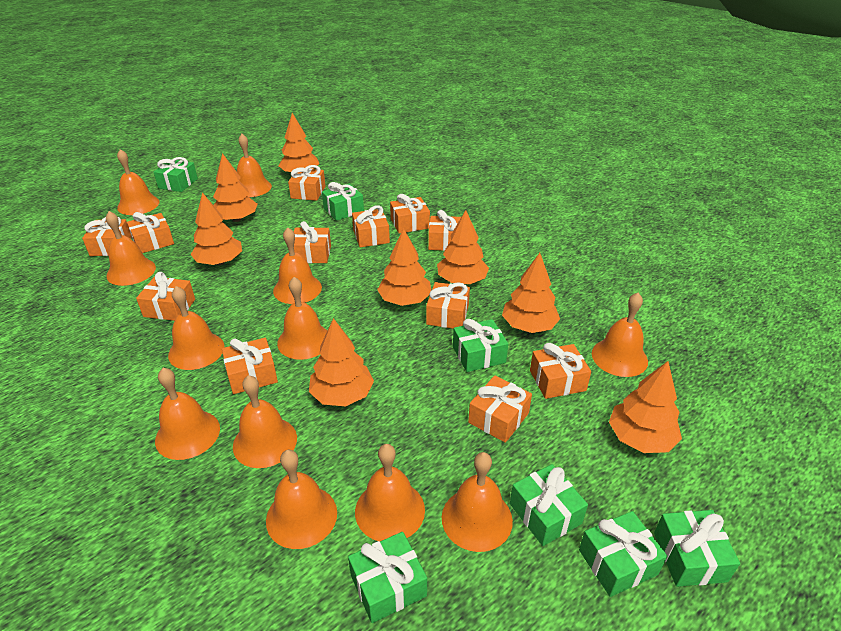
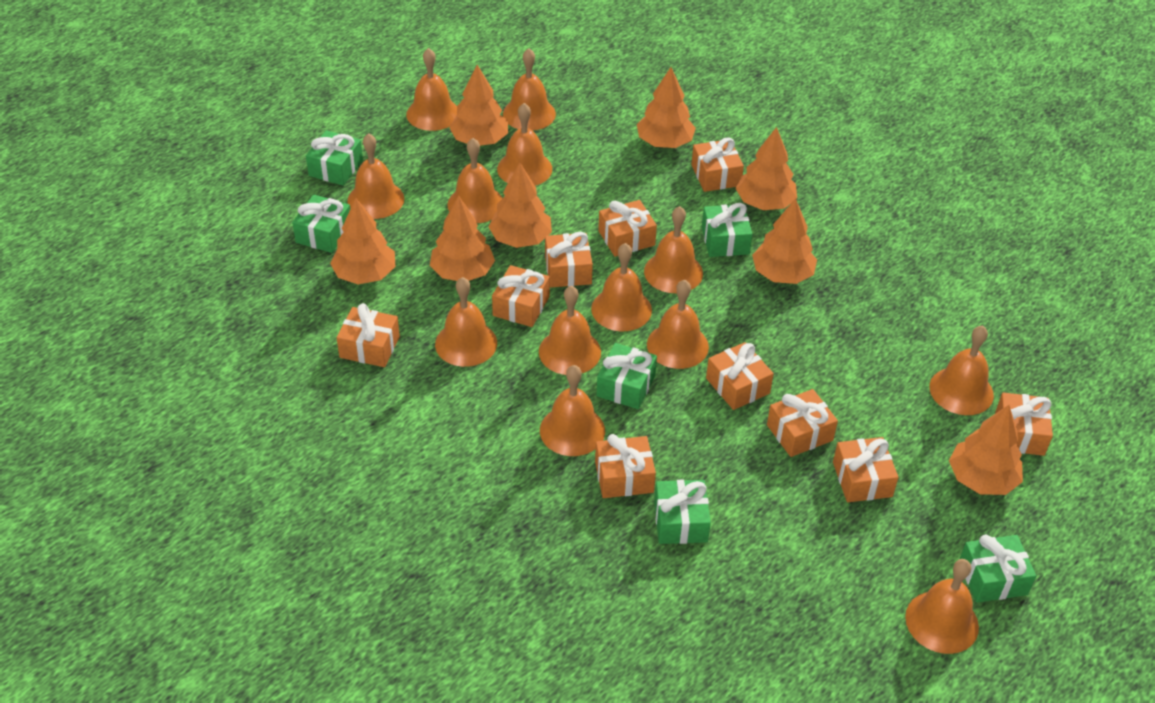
green gift: [154,157,198,192] [322,182,364,221] [348,532,427,623] [453,319,508,372] [510,464,588,546] [579,511,667,597] [654,510,740,587] = 7 -> [292,195,350,253] [306,130,363,186] [597,343,657,409] [654,480,711,544] [702,203,752,257] [960,535,1036,603] = 6
orange bell: [106,211,156,286] [117,149,159,215] [155,368,220,460] [168,286,224,370] [233,375,297,468] [237,134,272,197] [266,450,337,549] [273,227,322,304] [277,277,327,360] [355,444,425,541] [442,452,513,552] [592,293,648,377] = 12 -> [347,133,404,219] [406,48,457,131] [435,277,497,367] [447,138,502,223] [497,103,552,186] [503,48,556,131] [539,286,601,375] [540,365,605,456] [591,243,652,331] [644,206,703,293] [647,280,709,369] [905,559,979,654] [930,325,994,415] = 13
orange gift: [82,216,132,256] [127,212,174,253] [136,272,195,321] [222,338,278,394] [288,165,326,201] [294,221,331,263] [352,205,390,247] [390,194,430,234] [426,282,470,329] [428,210,461,251] [468,375,532,443] [530,343,591,399] = 12 -> [336,303,400,367] [492,265,550,327] [545,232,593,287] [595,434,656,498] [598,200,657,257] [691,137,744,192] [706,342,774,410] [767,389,838,457] [833,437,899,502] [995,392,1053,456] = 10

